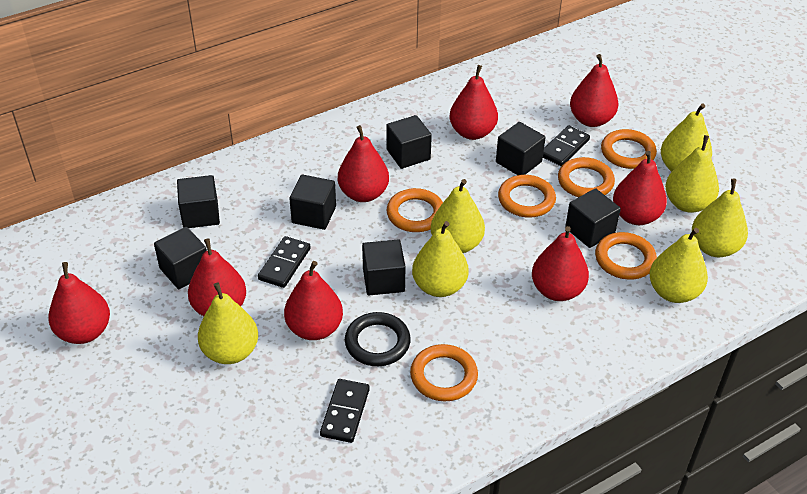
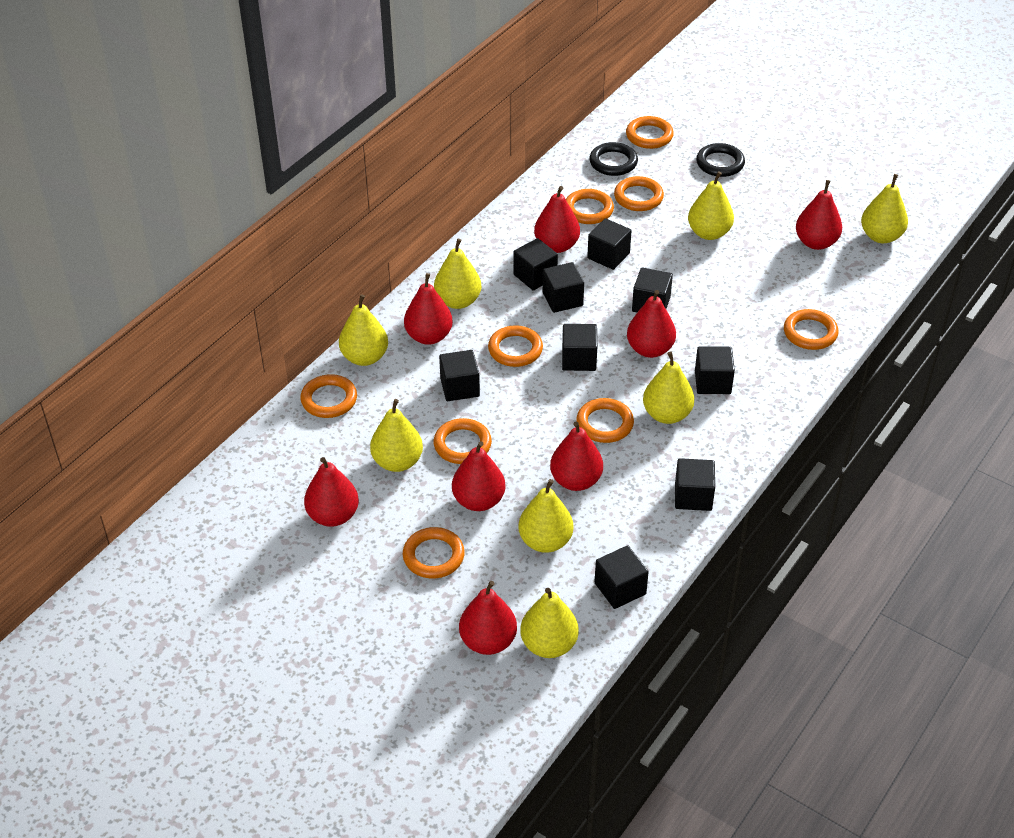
black cube: [154,227,207,289] [177,175,220,228] [289,174,336,230] [362,239,406,295] [386,115,432,169] [496,122,546,175] [565,188,621,248] = 7 -> [439,350,480,401] [513,238,558,290] [543,262,584,313] [562,324,597,371] [587,218,632,270] [595,545,649,609] [632,267,673,312] [675,458,715,511] [695,346,735,394] = 9
black domino: [258,236,311,288] [320,379,370,443] [543,125,590,166] = 3 -> none = 0
black ring: [345,312,411,366] = 1 -> [589,142,638,176] [696,143,745,177] = 2
orange ring: [387,188,443,232] [410,344,478,401] [498,175,556,218] [558,157,615,197] [595,232,657,280] [601,129,657,169] = 6 -> [300,374,357,418] [403,527,465,578] [433,418,492,464] [488,325,543,367] [566,189,614,224] [576,398,634,443] [614,176,664,211] [626,116,674,149] [784,309,839,350] = 9
yellow pear: [198,282,258,364] [412,221,469,297] [431,179,485,253] [649,228,708,303] [661,104,712,172] [665,135,719,213] [692,179,748,257] = 7 -> [339,294,388,366] [370,399,423,472] [434,239,482,309] [518,479,574,553] [520,588,579,658] [643,351,694,424] [688,171,734,240] [861,174,908,243] = 8

